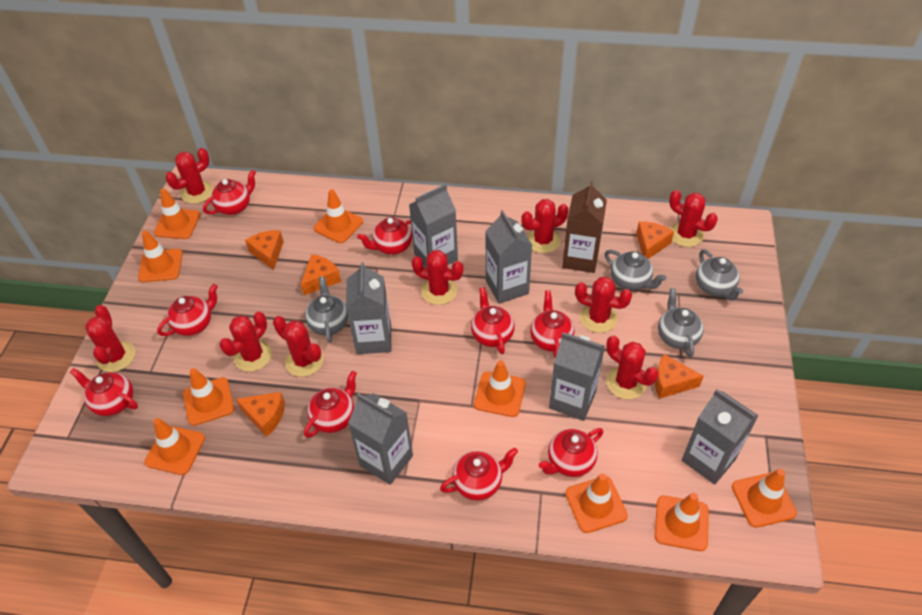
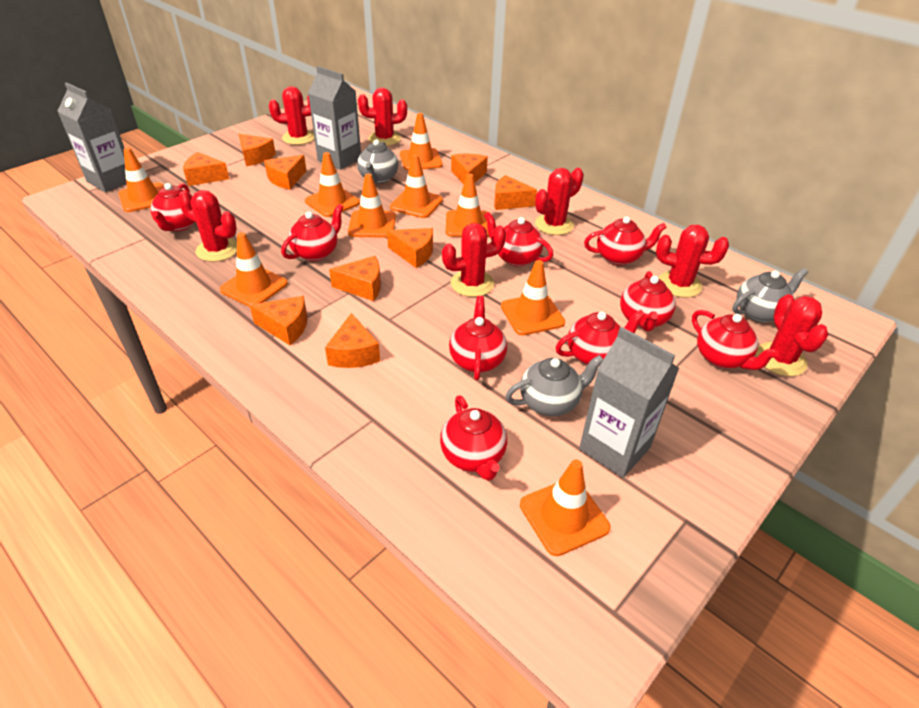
brown carton: [562,181,607,273] = 1 -> none = 0
grey carton: [346,262,391,354] [348,393,413,485] [409,184,458,268] [485,210,532,304] [549,332,605,421] [682,389,759,485] = 6 -> [57,82,127,192] [308,66,361,170] [579,327,679,478] = 3
grey teapot: [305,276,348,343] [605,250,666,290] [658,288,703,357] [696,249,743,300] = 4 -> [357,139,398,184] [505,355,603,416] [732,268,808,322] = 3
orange cheese: [236,392,285,437] [245,230,284,270] [301,254,341,295] [636,222,674,259] [655,354,704,399] = 5 -> [183,152,229,186] [239,134,276,166] [250,296,307,345] [264,155,307,190] [325,313,380,368] [329,256,381,301] [387,228,433,268] [451,153,488,184] [494,175,537,210] = 9
red cactus: [85,305,135,372] [166,148,213,204] [219,312,272,372] [273,316,324,377] [411,250,464,305] [521,199,569,253] [575,277,632,333] [606,336,658,399] [669,190,718,247] = 9 -> [178,190,237,262] [269,86,314,145] [358,88,407,146] [442,223,506,297] [535,168,584,235] [656,225,729,298] [756,294,828,376] = 7

